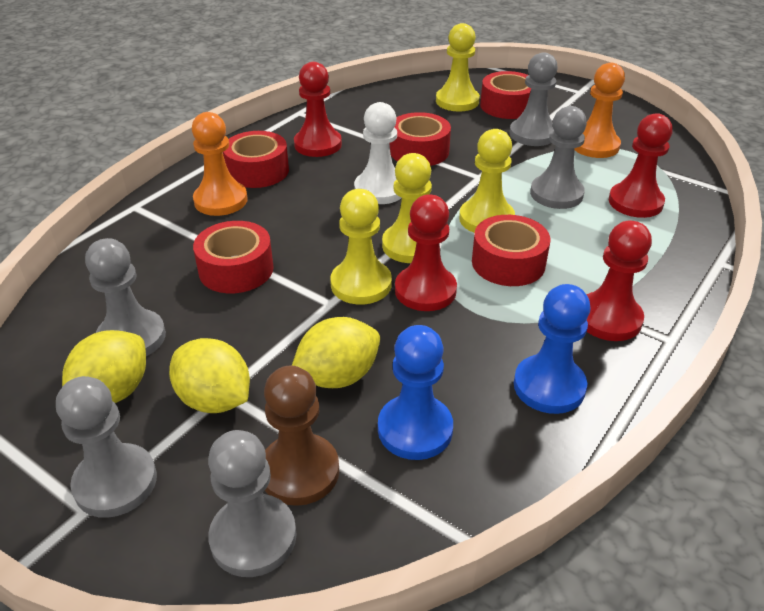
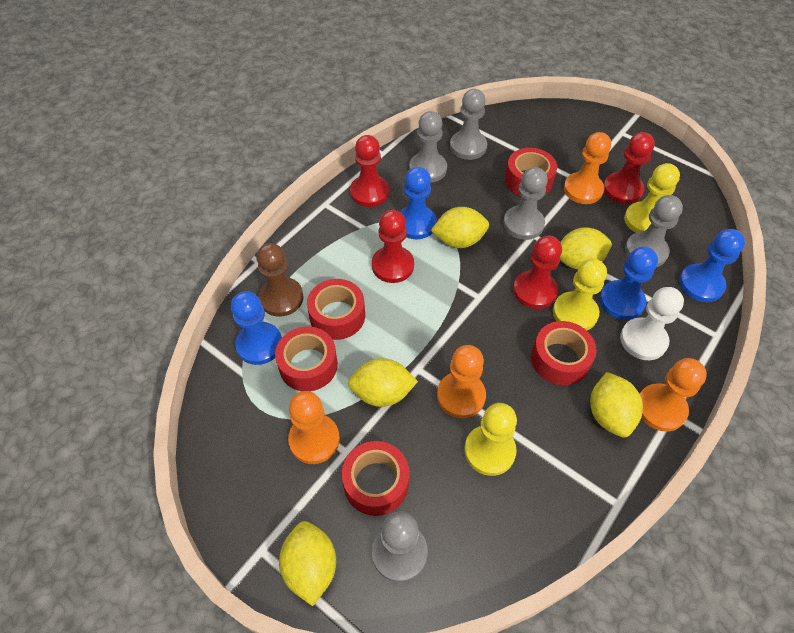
blue pawn: [378,325,453,460] [514,284,591,414] = 2 -> [231,291,282,365] [399,167,437,239] [600,246,658,320] [679,229,745,302] = 4
orange pawn: [192,112,248,216] [575,63,625,158] = 2 -> [288,391,340,464] [437,345,486,418] [564,132,611,204] [640,358,707,432] = 4
yellow lemon: [62,330,146,403] [169,338,250,413] [292,317,380,388] = 3 -> [279,521,336,606] [348,358,418,407] [431,207,489,248] [560,227,612,269] [590,372,643,438] = 5
yellow pawn: [330,189,392,305] [382,153,432,263] [436,23,480,112] [459,129,515,233] = 4 -> [464,403,517,476] [553,259,607,330] [624,163,680,233] = 3

